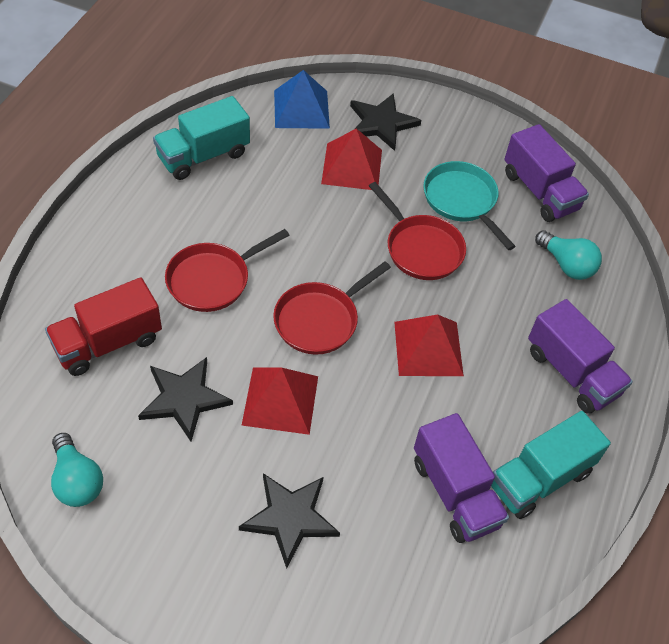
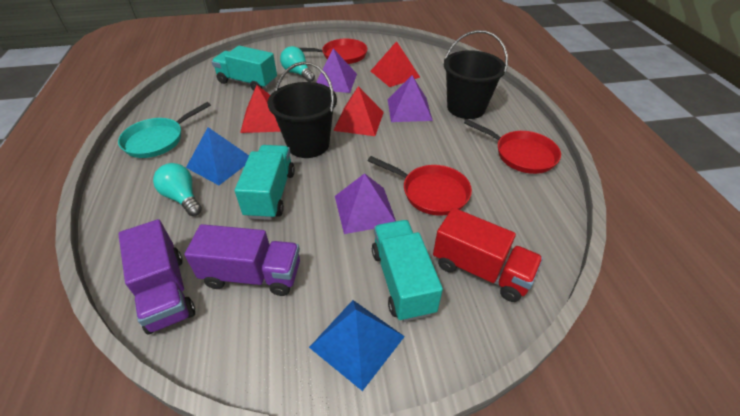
black bucket: none = 0 -> [268,62,337,158] [444,30,508,119] = 2
black star: [138,357,233,441] [239,473,340,569] [350,93,421,151] = 3 -> none = 0
blue pyramid: [274,70,330,129] = 1 -> [186,127,249,185] [309,300,405,391] = 2
purple pyramid: none = 0 -> [316,48,357,93] [335,173,396,234] [388,75,433,122] = 3
purple truck: [414,413,509,543] [504,124,589,222] [528,299,633,414] = 3 -> [118,219,195,334] [184,224,300,296] = 2
turquoise truck: [153,96,250,180] [491,411,611,519] = 2 -> [212,46,277,91] [235,145,295,220] [372,220,443,322] = 3

